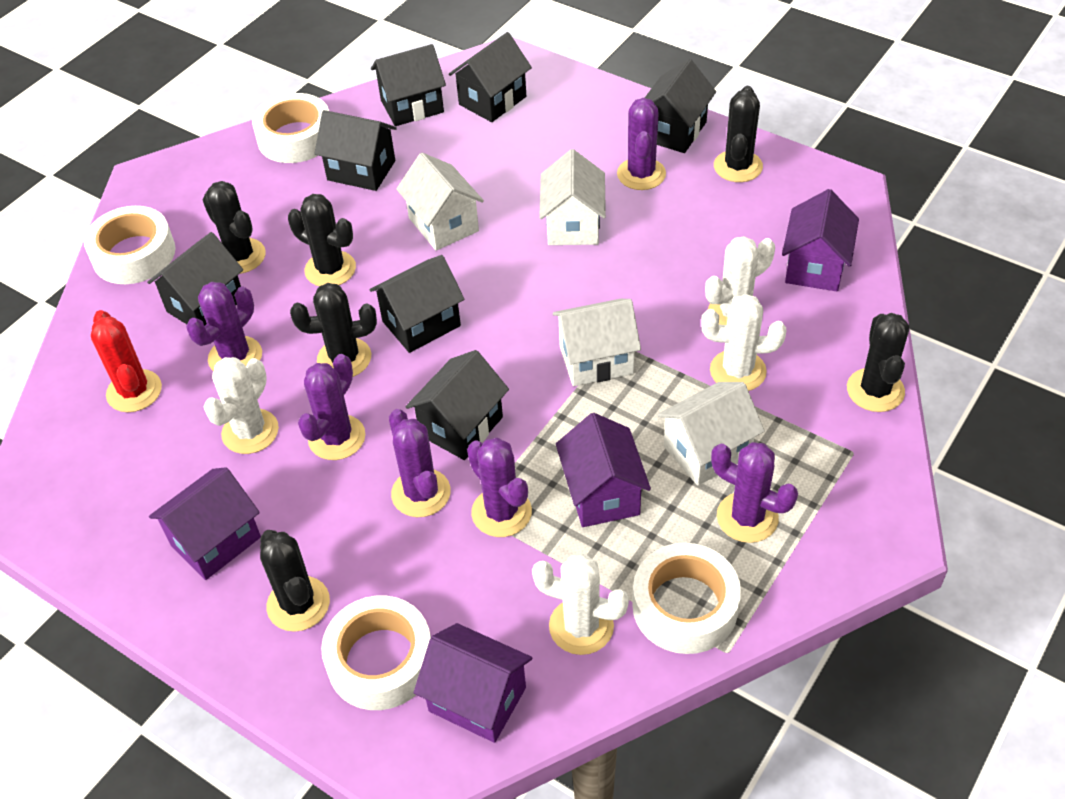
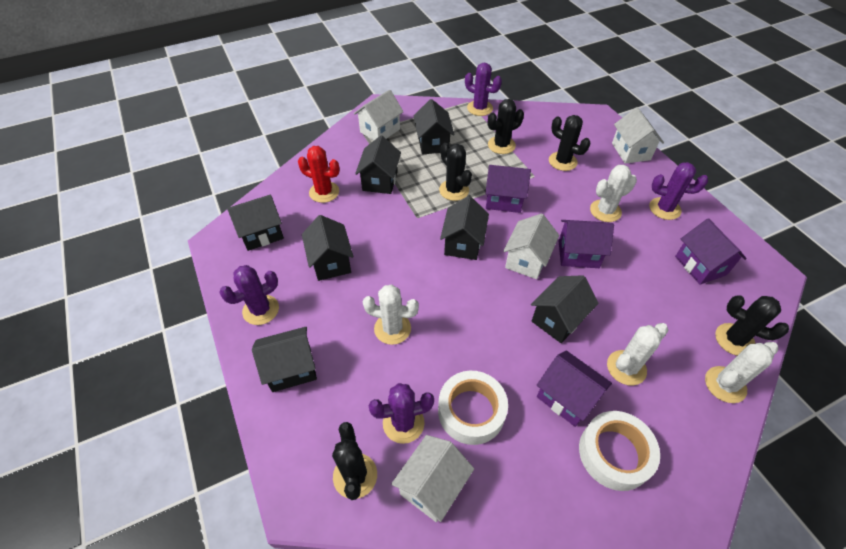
black cactus: [203,181,266,274] [260,530,330,632] [288,194,356,286] [290,283,377,377] [714,86,763,182] [847,313,909,412] = 6 -> [332,422,377,500] [439,143,472,201] [488,99,524,154] [549,115,590,171] [715,295,789,356] = 5
purple cactus: [186,282,262,371] [298,354,365,460] [389,409,451,517] [467,438,532,537] [617,98,666,190] [711,442,798,543] = 6 -> [219,265,279,325] [368,383,434,444] [465,63,502,116] [649,162,708,220] = 4
white tape: [84,206,176,284] [252,93,329,163] [321,596,431,710] [632,543,741,654] = 4 -> [438,371,508,445] [579,411,660,491] = 2

